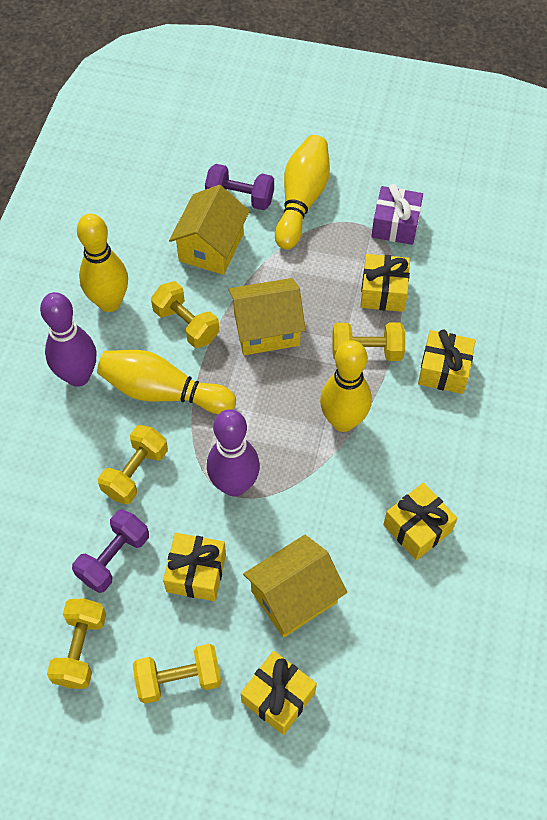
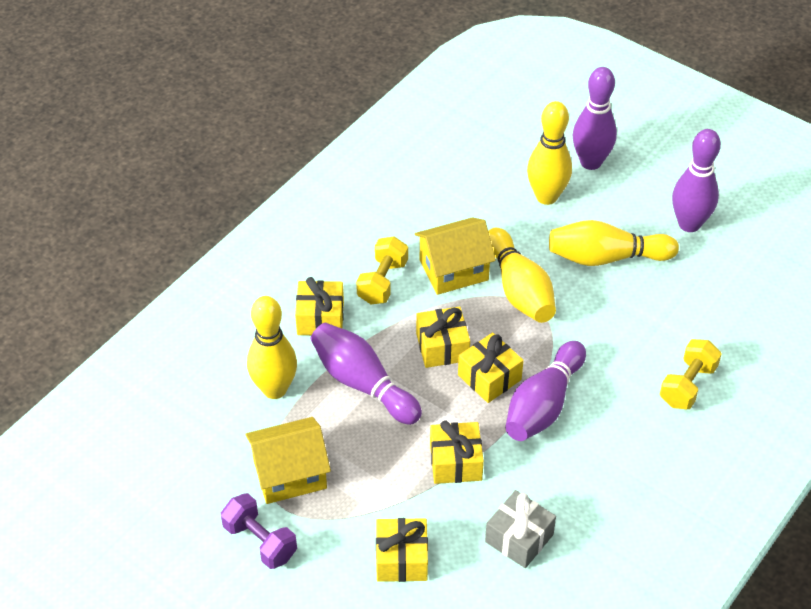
grey gift: none = 0 -> [485,490,556,568] = 1
purple bowling pin: [40,292,96,387] [207,409,260,496] = 2 -> [311,323,422,425] [505,341,586,441] [573,67,617,170] [672,129,721,232] = 4
purple dumbbell: [72,509,149,593] [205,164,274,210] = 2 -> [221,493,297,569] = 1
purple gift: [371,184,423,245] = 1 -> none = 0
yellow dumbbell: [47,599,106,689] [98,425,168,504] [133,644,222,704] [151,281,219,348] [332,323,405,361] = 5 -> [356,236,408,304] [660,339,722,409] = 2
yellow house: [169,185,250,275] [228,278,306,355] [243,535,347,638] = 3 -> [245,417,331,504] [415,218,496,295] = 2

